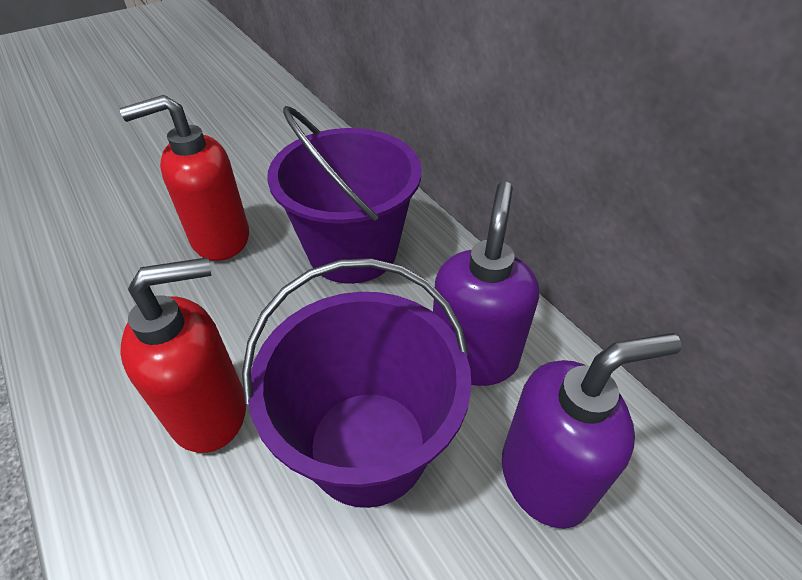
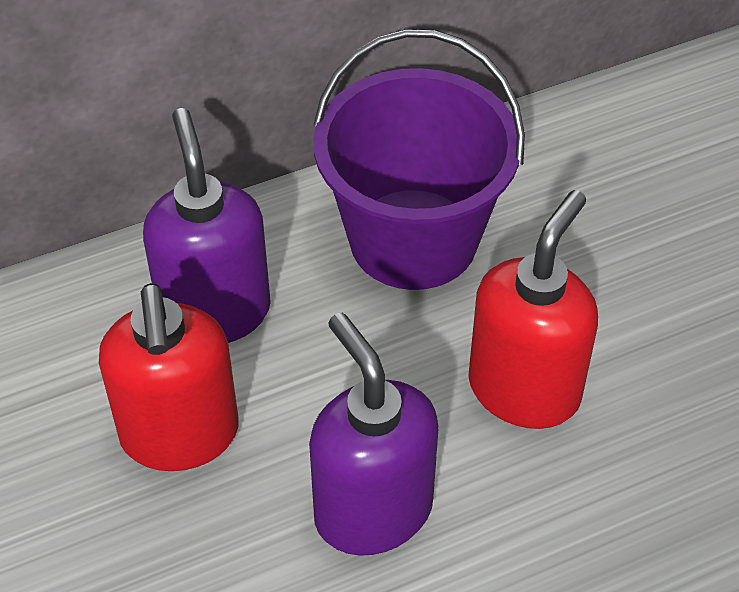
purple bucket: [242,258,472,508] [267,106,422,284] = 2 -> [313,29,525,290] = 1

